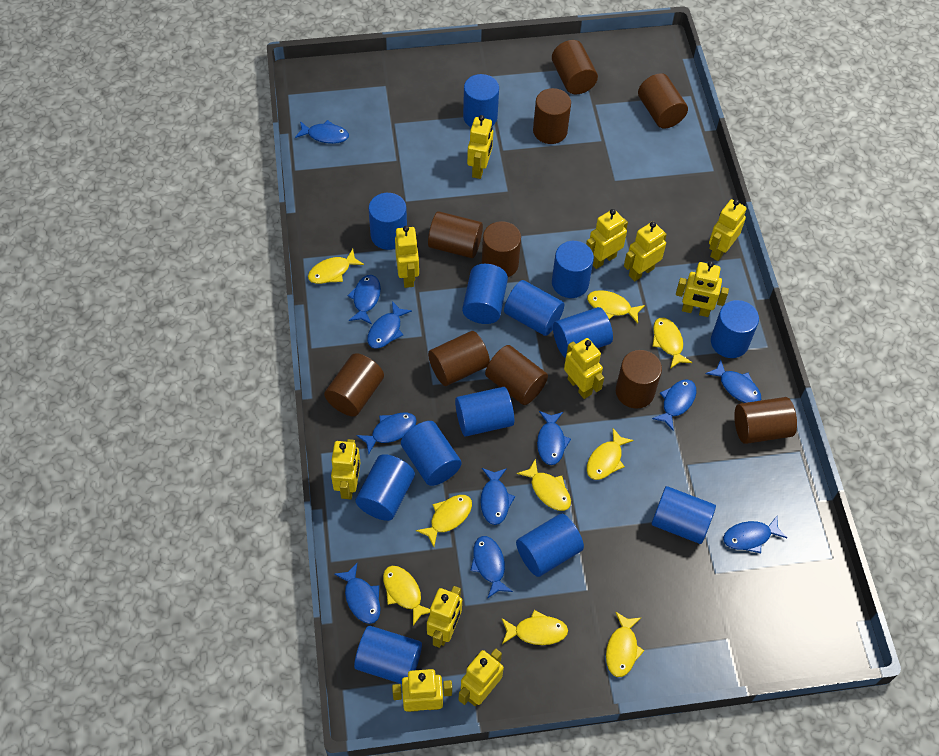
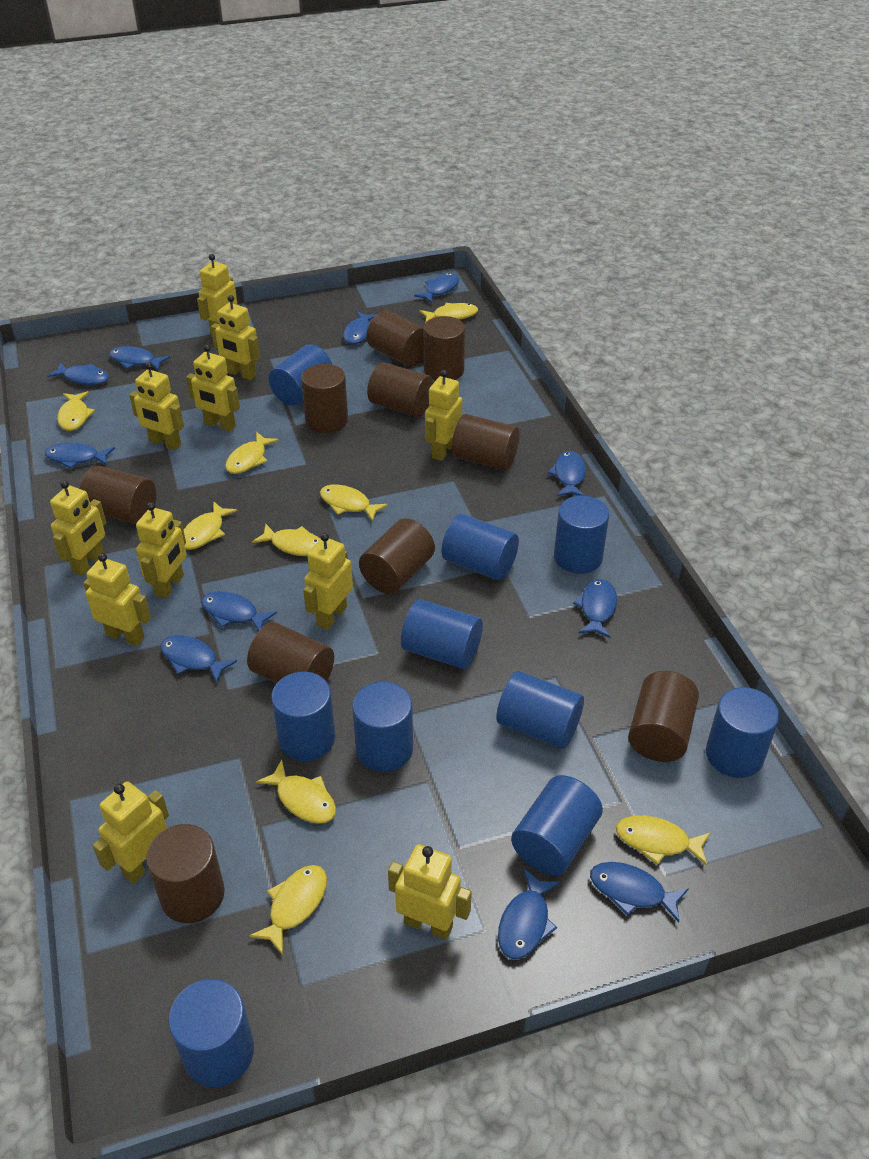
blue cylinder: [354,626,422,684] [355,454,415,521] [369,193,407,250] [401,421,462,486] [455,387,514,437] [462,264,508,324] [463,74,499,127] [504,280,564,336] [516,514,584,577] [552,241,594,298] [553,307,613,358] [651,486,716,544] [711,300,759,358] = 13 -> [168,979,254,1087] [269,344,332,406] [271,672,335,761] [352,682,413,772] [401,599,483,669] [442,514,519,580] [496,671,584,749] [511,775,603,875] [554,496,609,574] [706,687,779,778] = 10

